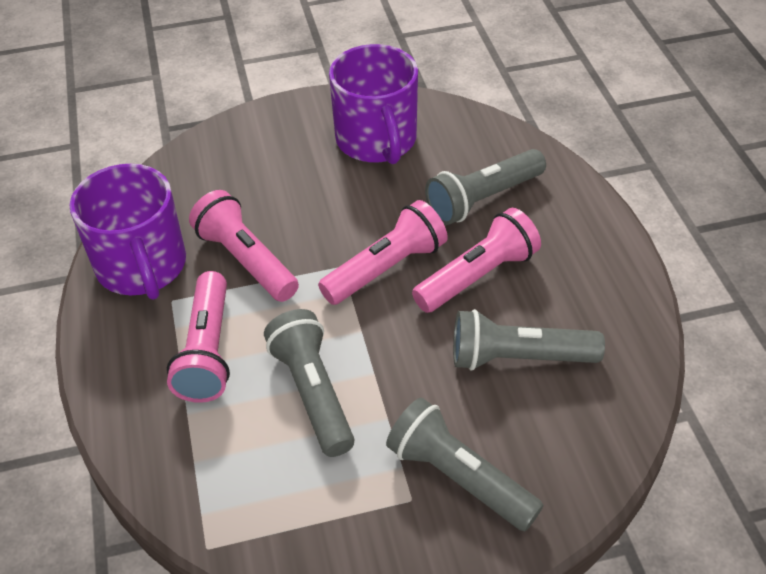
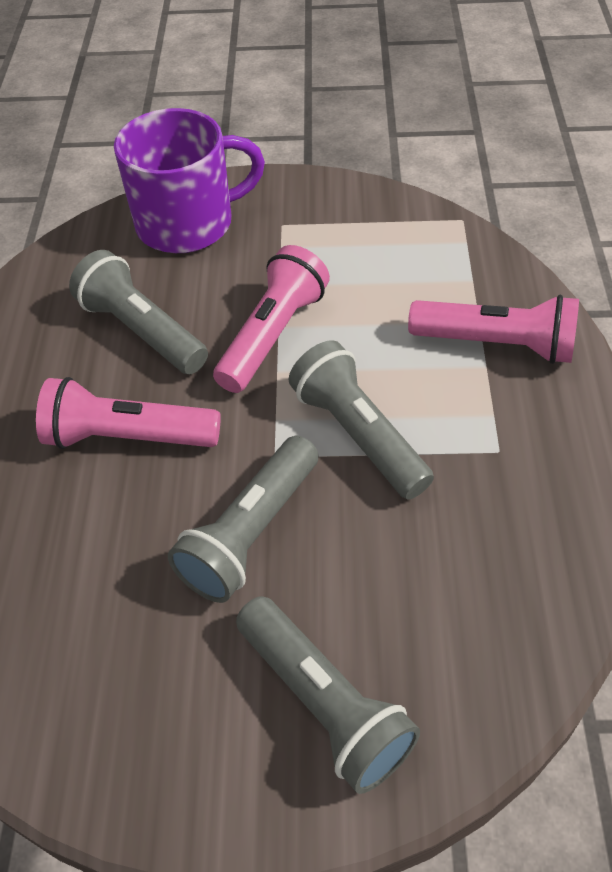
pink flashlight: [167,271,230,403] [189,190,299,302] [318,200,448,305] [412,208,541,313] = 4 -> [36,377,221,449] [213,245,330,393] [408,295,579,364] = 3
purple mug: [69,164,186,300] [329,44,418,164] = 2 -> [114,108,265,253] = 1

